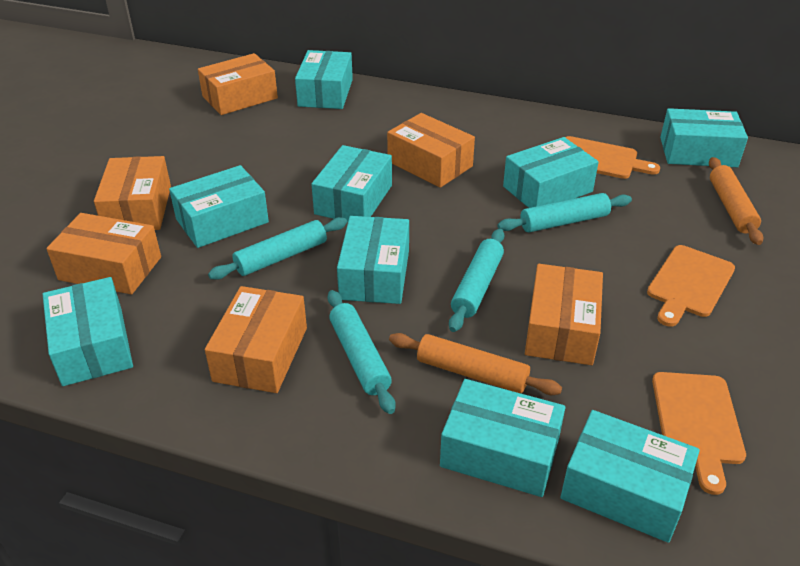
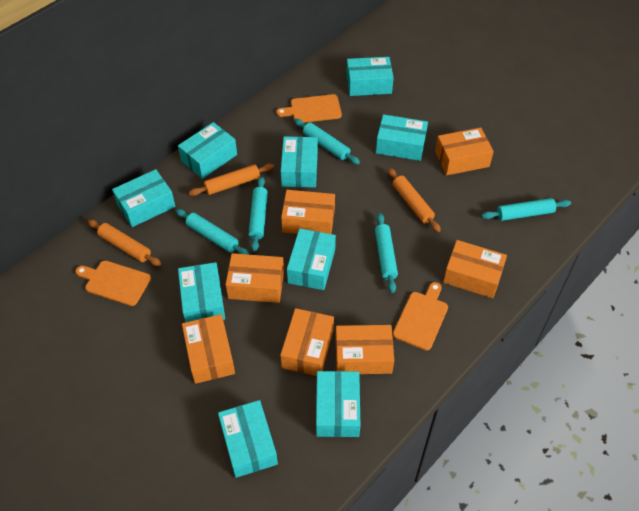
orange box: [46,213,161,295] [94,156,171,230] [198,53,278,115] [205,286,307,393] [387,113,475,188] [525,264,603,365] = 6 -> [182,314,235,384] [225,253,284,303] [280,308,334,376] [281,190,335,234] [335,325,394,374] [435,128,494,175] [443,240,507,298] = 7
orange rolling pin: [389,333,562,395] [709,157,763,245] = 2 -> [88,220,161,266] [189,164,274,196] [388,168,441,232] = 3
turquoise rolling pin: [208,217,347,280] [327,290,396,414] [449,229,504,332] [497,193,632,232] = 4 -> [176,209,250,255] [248,177,268,252] [294,119,360,165] [375,213,398,293] [481,198,571,221] = 5

